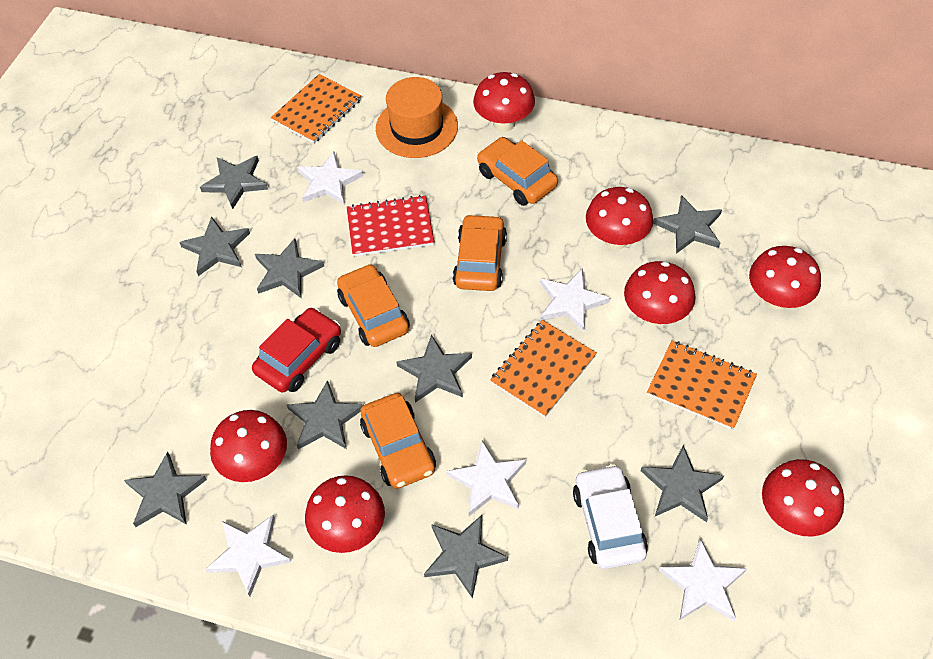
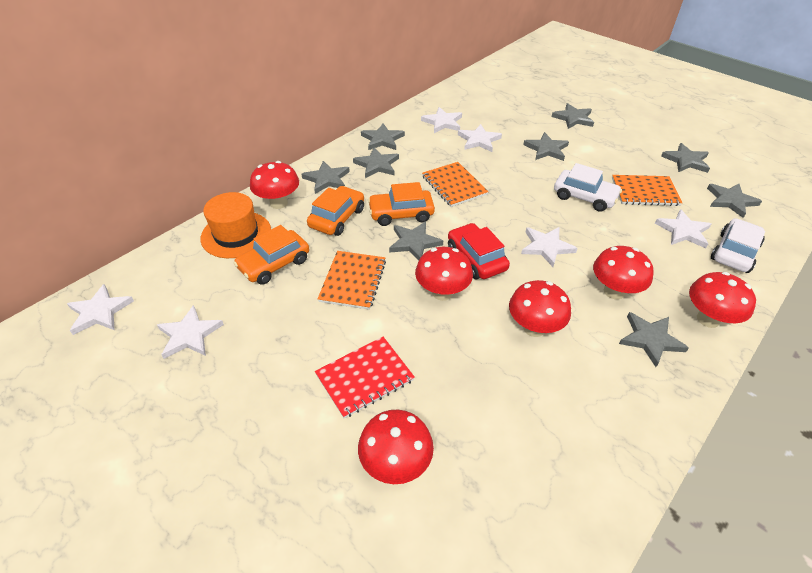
orange car: [337,264,410,347] [360,393,436,489] [453,214,507,291] [477,137,558,206] = 4 -> [233,225,309,285] [307,186,364,236] [368,182,435,226] = 3
red mushroom: [210,410,287,482] [305,475,385,553] [473,72,535,132] [586,187,653,250] [624,261,696,326] [749,246,821,310] [762,459,844,536] = 7 -> [250,161,299,209] [358,410,434,484] [415,247,473,301] [509,280,571,337] [593,246,654,299] [689,272,756,328] = 6
white car: [573,464,648,569] = 1 -> [554,163,622,212] [711,218,765,273] = 2
white star: [205,515,292,596] [297,152,364,205] [446,440,526,516] [540,268,610,332] [659,538,747,621] = 5 -> [67,284,134,335] [157,305,224,359] [421,107,462,133] [458,124,502,152] [521,227,578,267] [655,209,711,248] = 6

